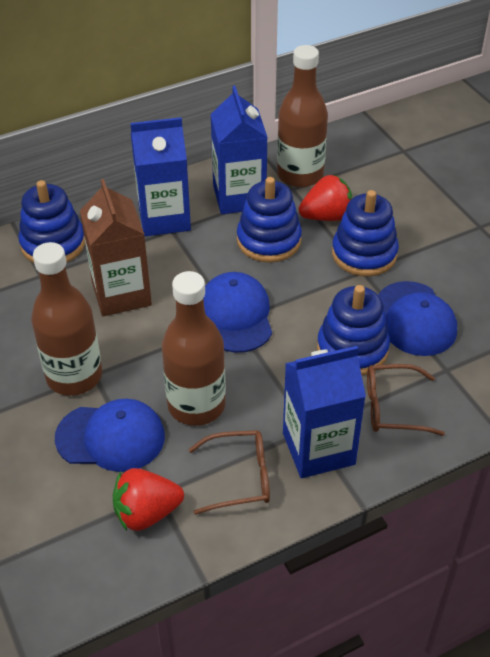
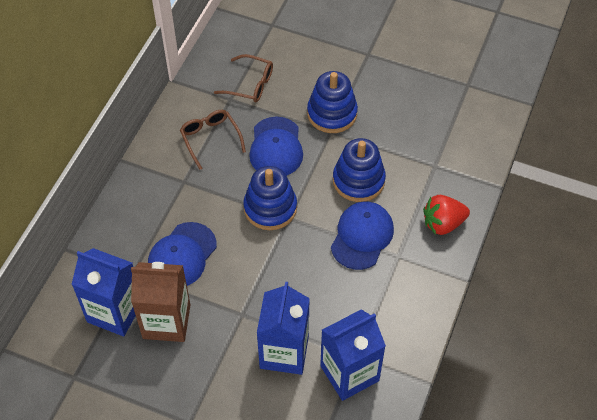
blue stacking toy: [18,180,85,263] [237,177,302,263] [317,285,390,375] [332,190,399,276] = 4 -> [243,166,297,230] [307,71,358,133] [333,138,386,202] = 3
brown bottle: [31,242,102,396] [162,271,226,426] [277,45,328,187] = 3 -> none = 0
red strawberry: [113,468,184,531] [299,174,352,221] = 2 -> [423,195,470,235] = 1

